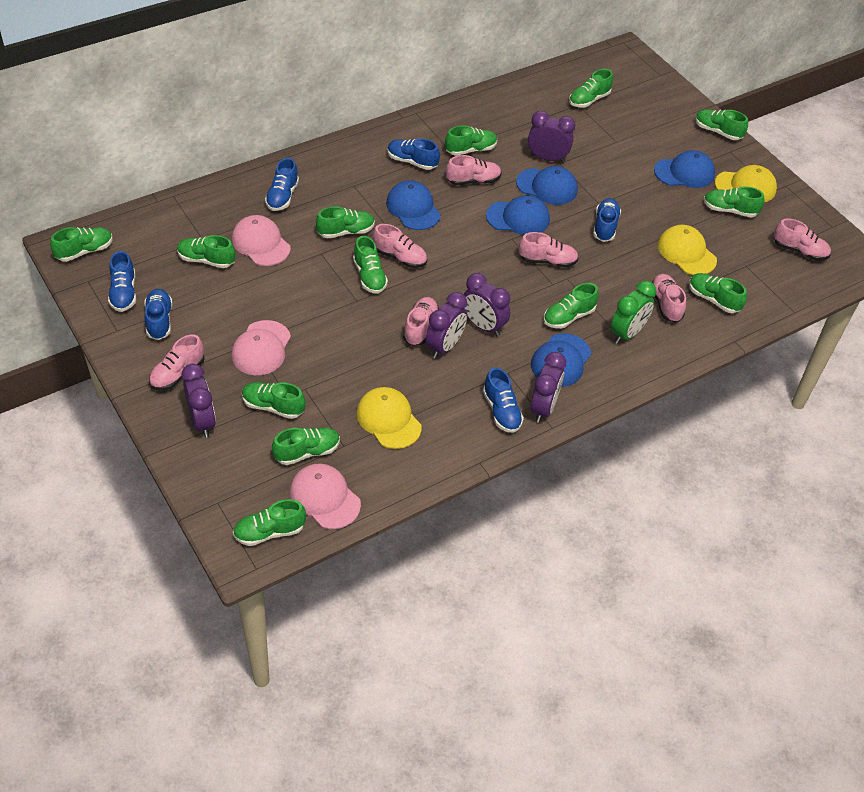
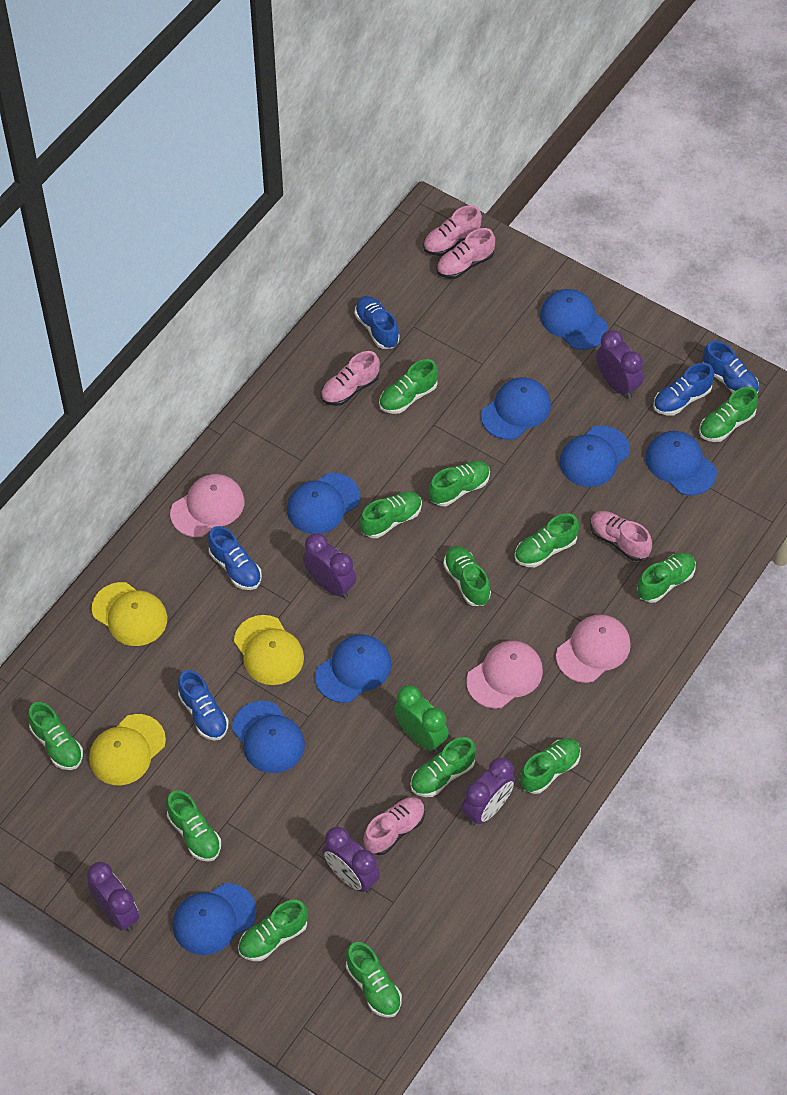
blue cap: [386,180,441,230] [486,195,550,235] [516,166,578,205] [531,333,591,387] [654,150,715,188] = 5 -> [173,883,257,955] [232,701,305,773] [287,473,360,534] [315,634,392,703] [481,377,551,440] [540,289,608,350] [560,426,630,487] [645,431,717,495] = 8
blue shoe: [108,251,136,312] [144,289,172,340] [265,158,299,211] [387,138,440,170] [483,368,524,433] [593,198,621,242] = 6 -> [178,670,229,741] [208,526,262,590] [354,296,400,349] [653,363,714,415] [703,341,759,394] = 5
pink shoe: [149,334,204,390] [373,224,427,268] [403,297,439,346] [446,155,502,185] [519,232,579,268] [652,274,686,323] [774,218,831,261] = 7 -> [321,351,380,406] [363,797,425,855] [423,205,482,256] [436,228,495,279] [590,511,652,561] = 5

